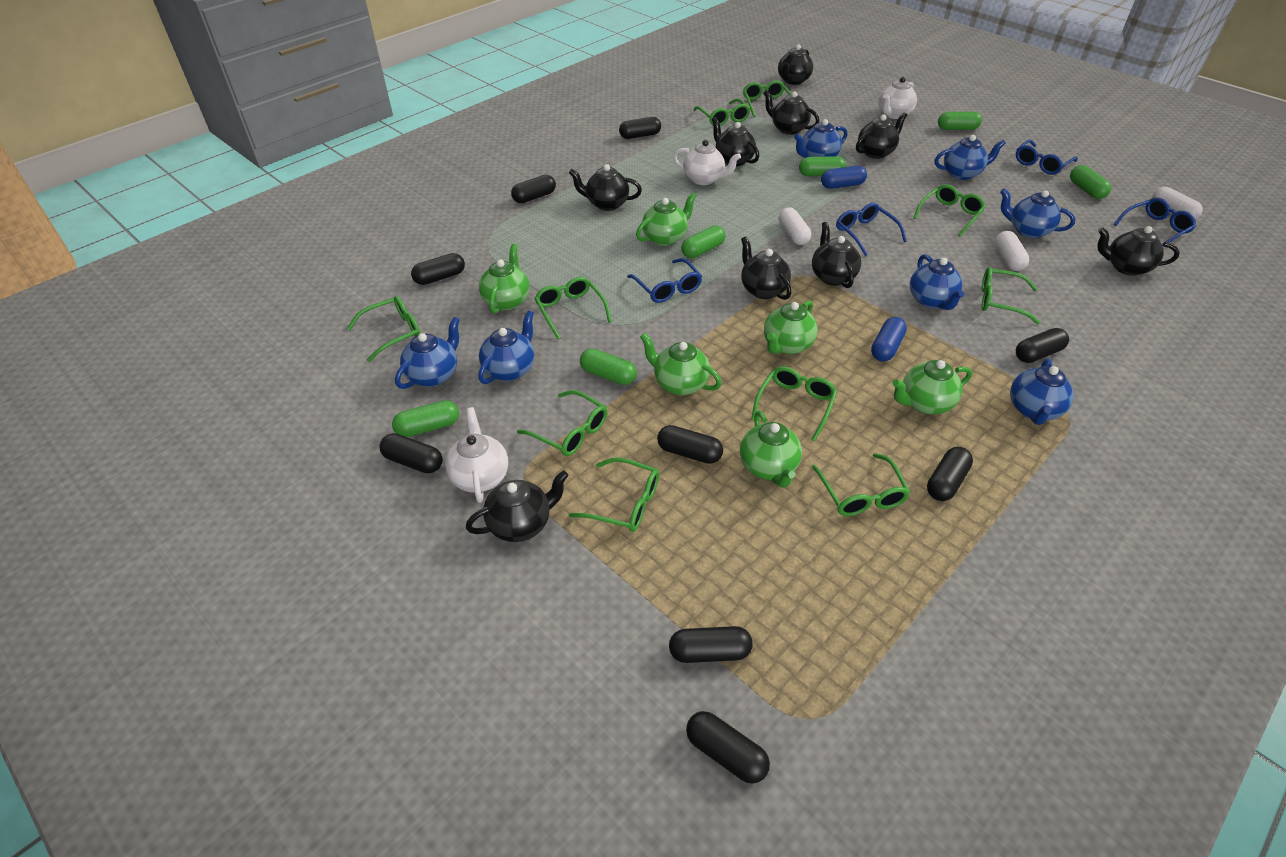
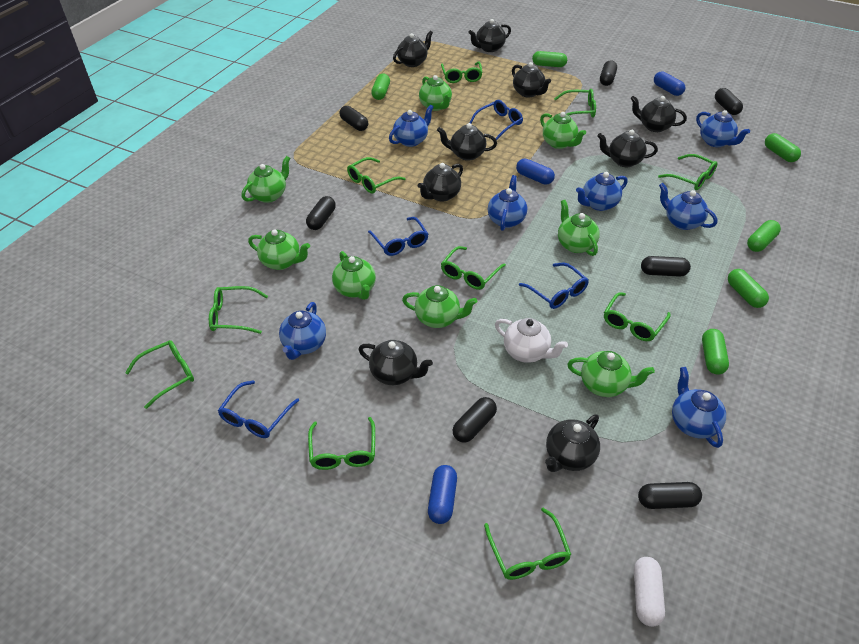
black capsule: [379,434,443,473] [411,253,465,285] [511,175,556,203] [619,117,661,139] [657,425,723,464] [669,626,753,663] [686,711,770,784] [927,447,973,501] [1016,328,1069,363] = 9 -> [306,196,336,230] [339,106,368,131] [452,397,497,443] [600,61,617,86] [638,482,702,509] [641,256,691,277] [715,88,743,115] = 7
blue capsule: [821,166,867,189] [871,317,907,362] = 2 -> [428,465,457,524] [516,158,555,185] [654,71,685,96] = 3
green teapot: [479,244,530,314] [636,192,697,246] [640,333,722,395] [740,410,802,488] [764,300,818,354] [893,360,972,414] = 6 -> [242,156,290,203] [248,229,310,270] [332,251,376,300] [402,285,477,328] [419,75,452,111] [540,112,586,149] [558,200,600,256] [567,351,655,397] = 8
white capsule: [779,208,811,245] [995,231,1030,271] [1152,187,1203,219] = 3 -> [634,557,665,627] = 1
white teapot: [445,407,508,503] [673,140,741,185] [878,77,917,119] = 3 -> [495,318,568,363] = 1

